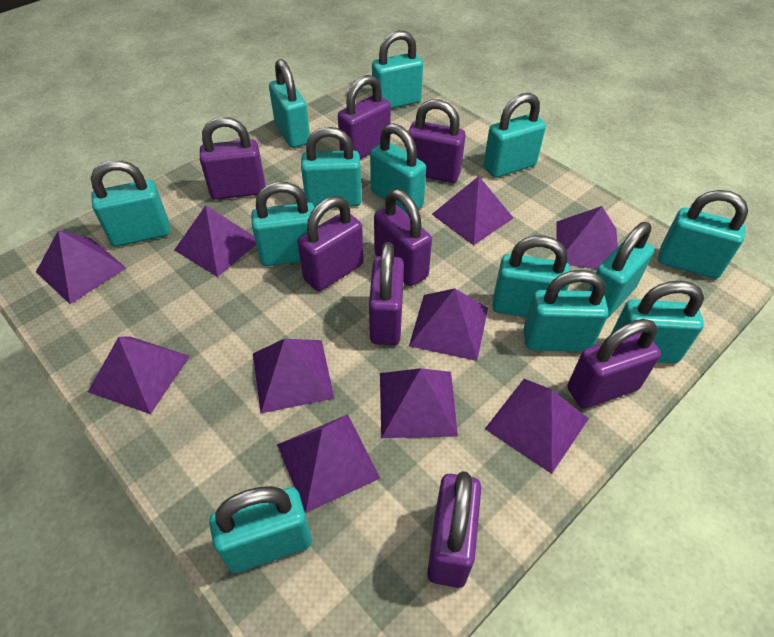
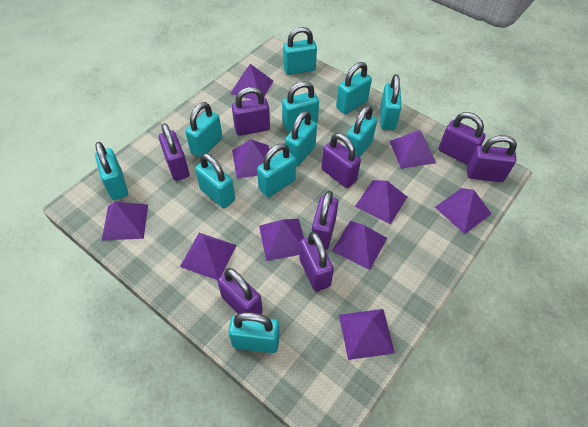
turquoise padlock: [91,160,170,247] [209,486,312,573] [251,182,315,266] [269,59,310,148] [301,127,362,207] [370,123,426,214] [372,31,423,109] [484,93,546,178] [492,235,570,317] [523,270,608,352] [589,222,655,318] [610,281,704,363] [658,190,748,279] = 13 -> [95,142,128,200] [185,102,222,158] [195,153,235,208] [228,312,280,353] [257,143,296,197] [282,81,319,131] [283,27,317,75] [285,111,317,167] [336,62,372,114] [345,105,377,158] [380,74,402,130] = 11

